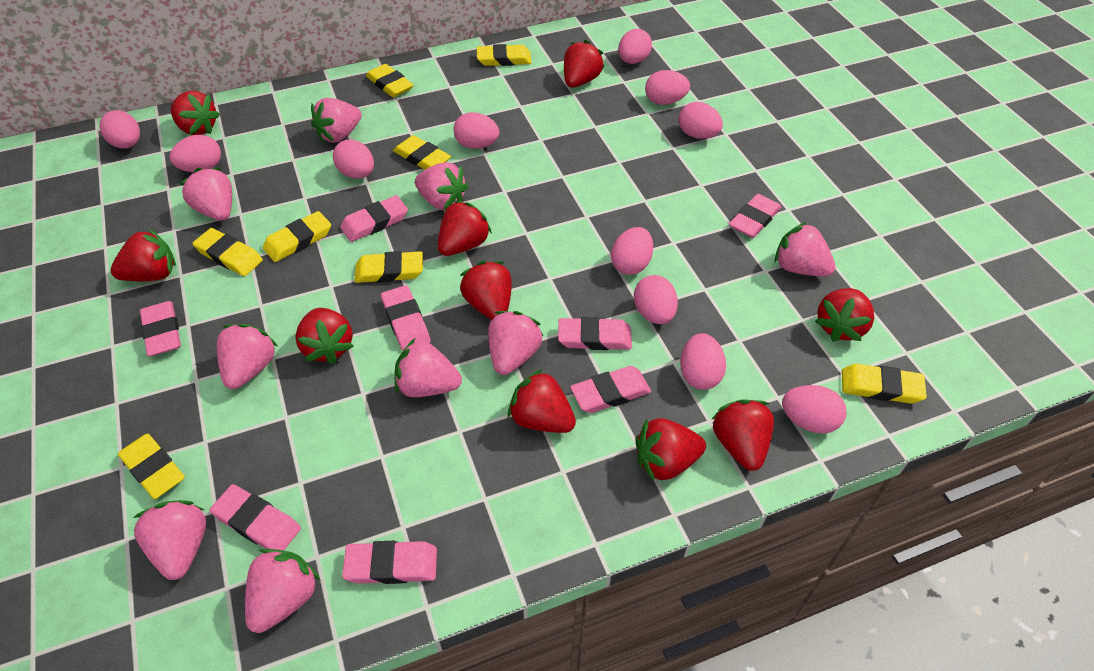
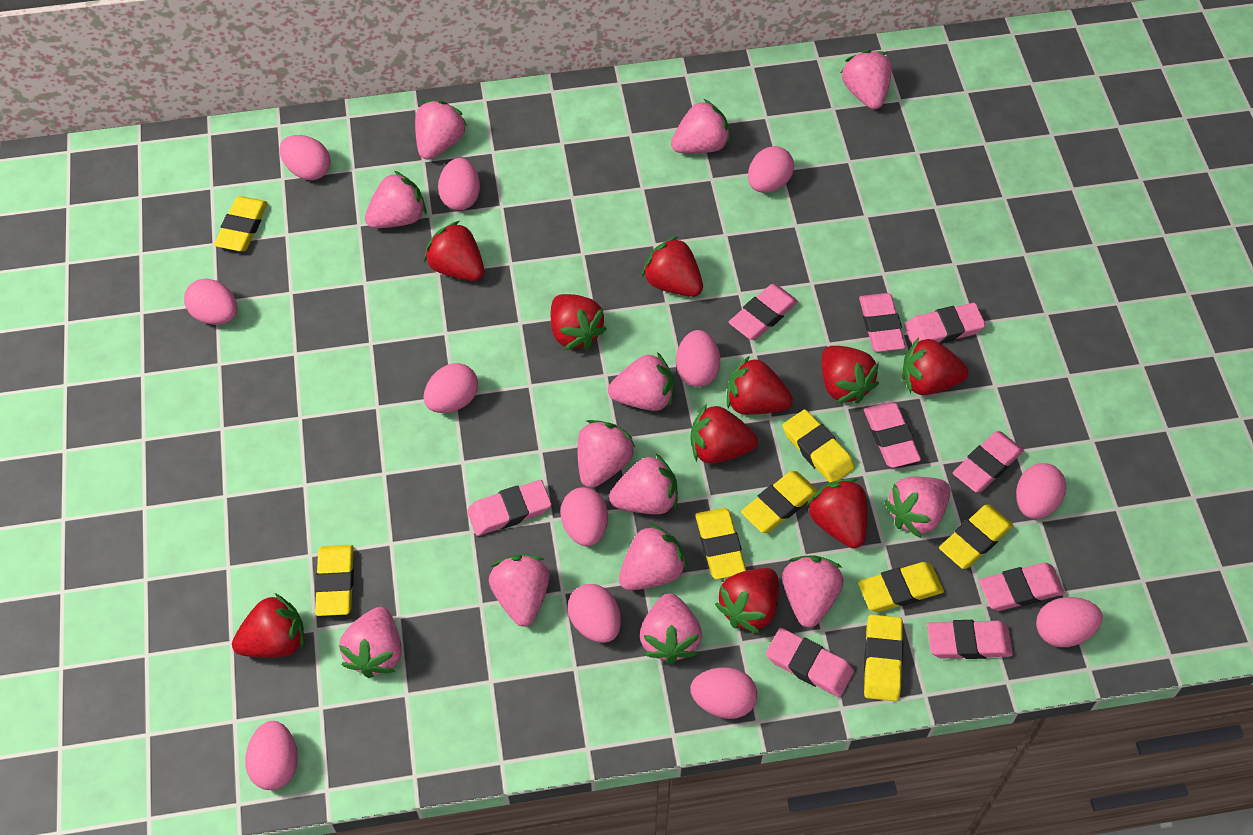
pink egg: [99,110,140,149] [170,135,221,172] [333,139,374,179] [453,112,499,149] [611,227,653,275] [618,29,652,64] [634,275,678,324] [645,70,690,105] [679,102,723,139] [680,333,726,390] [782,385,847,433] = 11 -> [184,279,238,325] [245,721,298,790] [279,135,331,180] [424,363,478,413] [438,158,480,210] [560,487,608,546] [568,584,621,643] [676,330,720,387] [690,667,757,719] [748,146,794,193] [1016,463,1066,519] [1036,597,1103,647] = 12
pink eraser: [140,301,181,356] [210,484,301,551] [340,195,408,242] [342,541,437,584] [381,285,430,351] [558,317,632,350] [570,366,651,413] [729,194,781,238] = 8 -> [467,480,552,536] [729,284,798,340] [766,628,854,697] [859,293,906,352] [864,402,921,468] [904,303,986,344] [927,620,1013,659] [953,431,1024,493] [979,563,1065,611] = 9
pink strawberry: [133,500,206,580] [180,167,232,221] [217,323,278,389] [245,549,321,633] [311,98,362,142] [394,338,462,397] [415,162,468,210] [488,311,543,375] [775,222,836,276] = 9 -> [339,607,402,678] [365,171,426,228] [415,100,467,160] [489,554,550,626] [578,420,636,488] [608,352,674,411] [609,454,678,514] [619,523,688,591] [640,593,702,664] [671,99,731,154] [782,555,844,628] [841,50,892,109] [884,477,951,538] = 13

